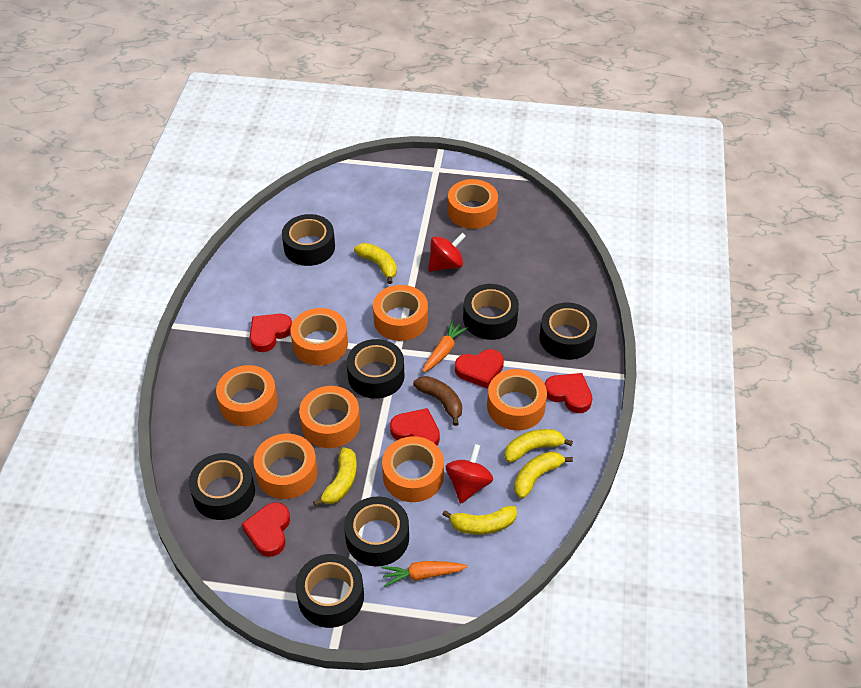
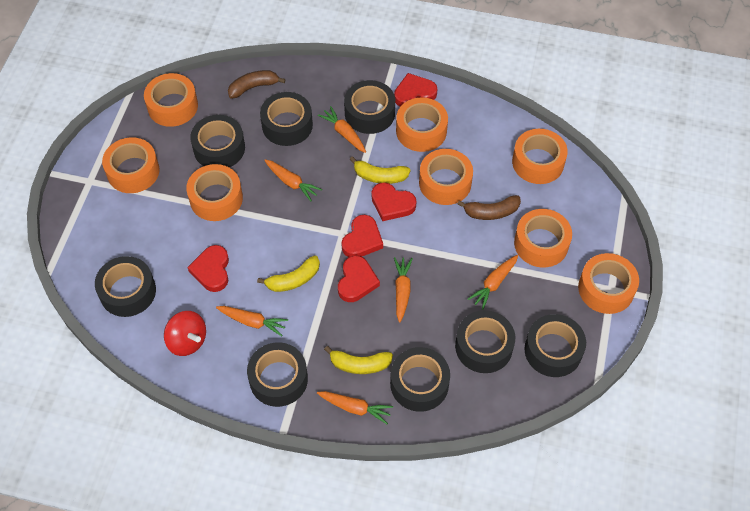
black tape: [189,453,255,520] [282,214,335,266] [295,554,364,628] [344,496,409,567] [347,339,405,399] [463,284,519,340] [539,303,597,360] = 7 -> [95,256,156,317] [190,115,245,167] [247,342,308,407] [260,92,313,146] [344,80,395,134] [390,347,450,412] [455,310,515,373] [524,314,586,377] = 8
brown banana: [413,376,462,426] = 1 -> [228,70,286,99] [458,195,521,220] = 2
orange carrot: [382,561,468,587] [423,320,468,373] = 2 -> [216,306,288,336] [264,159,322,202] [317,391,393,424] [318,106,366,153] [394,257,413,323] [468,255,518,310] = 6
red spinning top: [428,233,466,272] [446,444,493,503] = 2 -> [164,311,206,356] = 1
yellow banana: [313,447,357,506] [354,243,397,284] [442,506,517,535] [505,429,573,463] [514,451,573,499] = 5 -> [257,255,320,292] [324,346,393,374] [350,156,410,184] = 3

